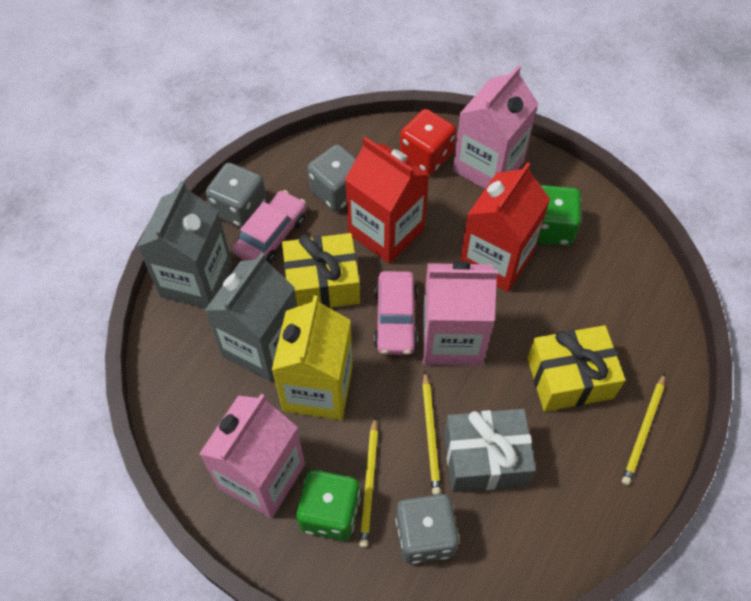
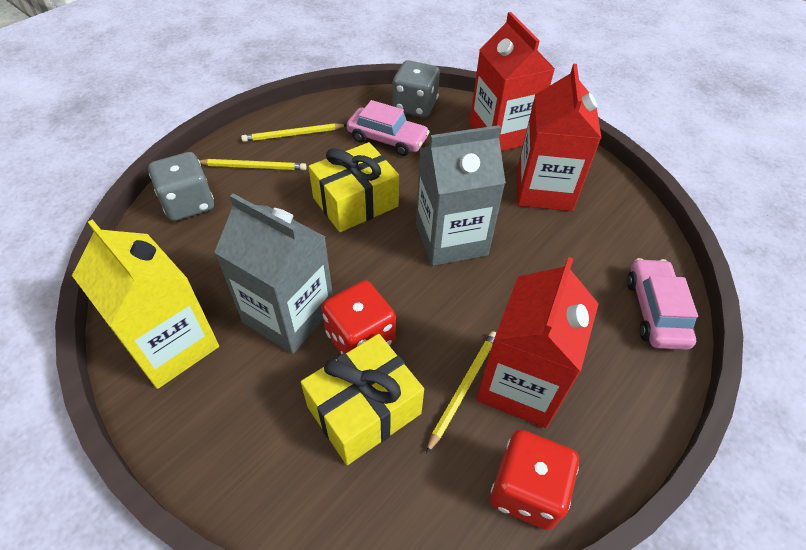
green dice: [297,470,361,541] [537,185,581,246] = 2 -> none = 0
grey dice: [206,163,267,228] [307,144,356,212] [396,494,459,564] = 3 -> [148,152,214,221] [393,60,440,118] = 2
grey gift: [444,409,536,492] = 1 -> none = 0
pink carton: [199,394,305,518] [423,261,498,366] [453,66,539,189] = 3 -> none = 0
red carton: [345,137,429,264] [460,162,550,292] = 2 -> [469,12,555,151] [477,257,599,428] [517,64,601,211] = 3
red dice: [400,109,456,175] = 1 -> [321,280,396,354] [490,430,579,530] = 2

